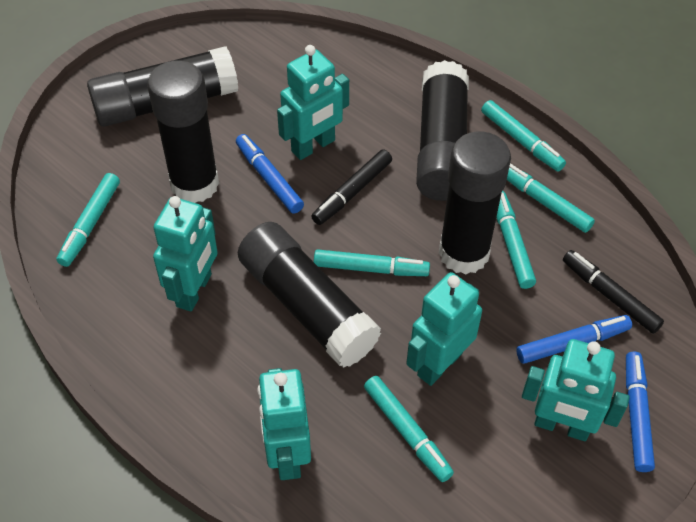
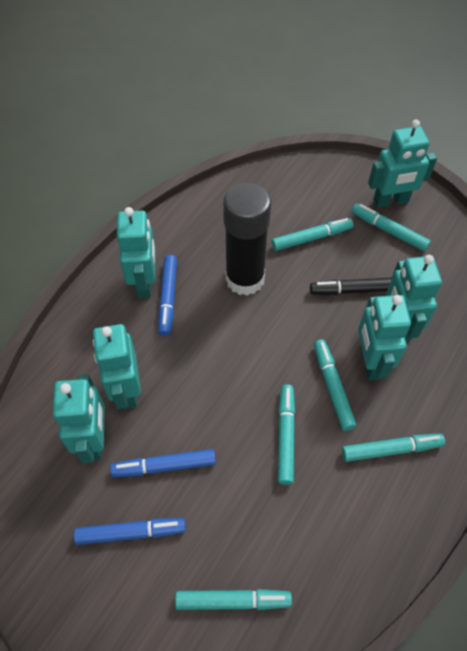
black glue stick: [87,46,238,127] [147,60,219,203] [238,222,381,368] [416,60,469,201] [439,132,511,274] = 5 -> [223,183,271,295] = 1
black marker: [311,149,392,225] [563,250,664,334] = 2 -> [310,278,391,295] = 1
turquoise robot: [153,196,218,312] [257,368,311,480] [277,45,349,160] [406,272,482,386] [522,339,630,441] = 5 -> [53,375,105,464] [93,324,141,409] [117,207,155,298] [358,295,411,380] [368,119,437,208] [386,255,442,342] = 6

